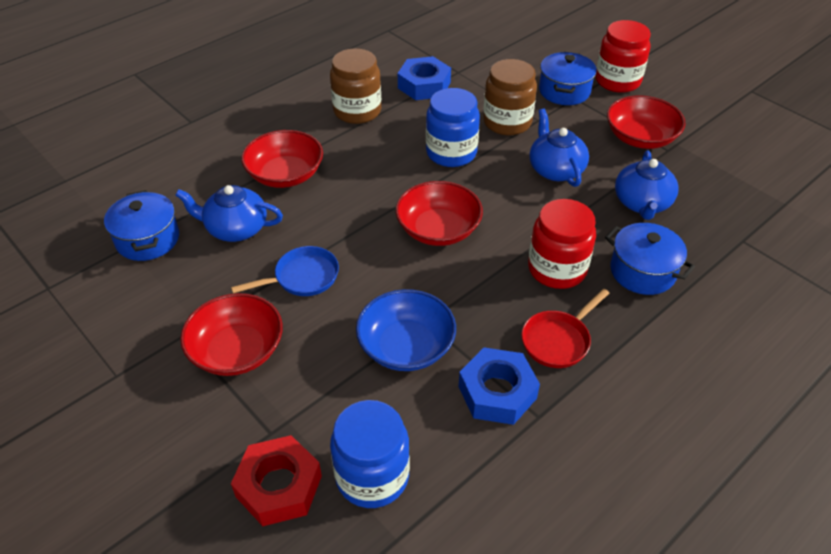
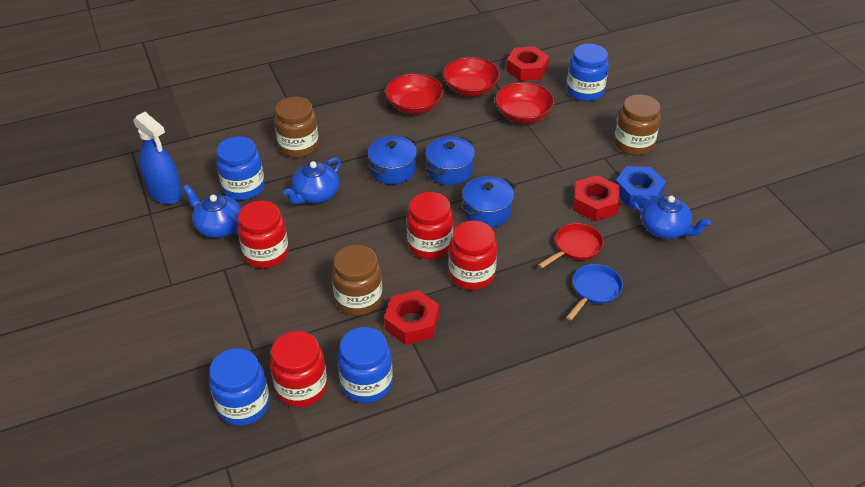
blue bowl: [356,289,456,371] = 1 -> none = 0
blue jar: [330,400,410,508] [426,88,480,167] = 2 -> [209,348,270,426] [216,136,265,200] [337,327,393,403] [567,44,609,101] = 4
blue nut: [398,56,451,100] [458,348,540,425] = 2 -> [615,166,666,207] = 1
blue spray bottle: none = 0 -> [133,112,183,204] = 1
brown jar: [330,48,381,124] [483,59,537,135] = 2 -> [274,97,319,158] [332,245,382,315] [614,94,661,156] = 3
red bowl: [180,293,283,376] [241,130,323,188] [395,181,483,246] [607,95,686,149] = 4 -> [385,73,444,114] [443,57,500,96] [495,82,555,123] = 3
red jar: [528,199,596,289] [595,20,651,93] = 2 -> [237,201,289,268] [270,331,327,407] [407,192,453,259] [449,221,497,290] = 4
red nut: [231,435,322,526] = 1 -> [384,290,439,345] [506,46,549,81] [573,175,620,221] = 3

